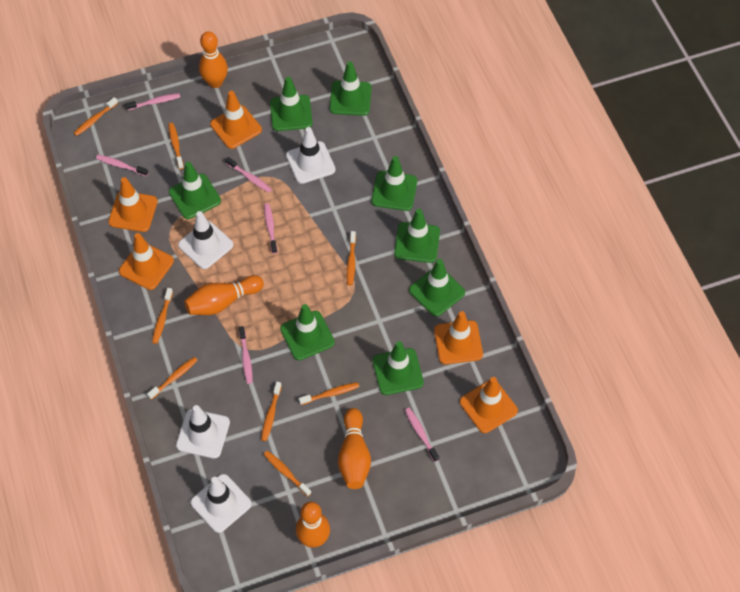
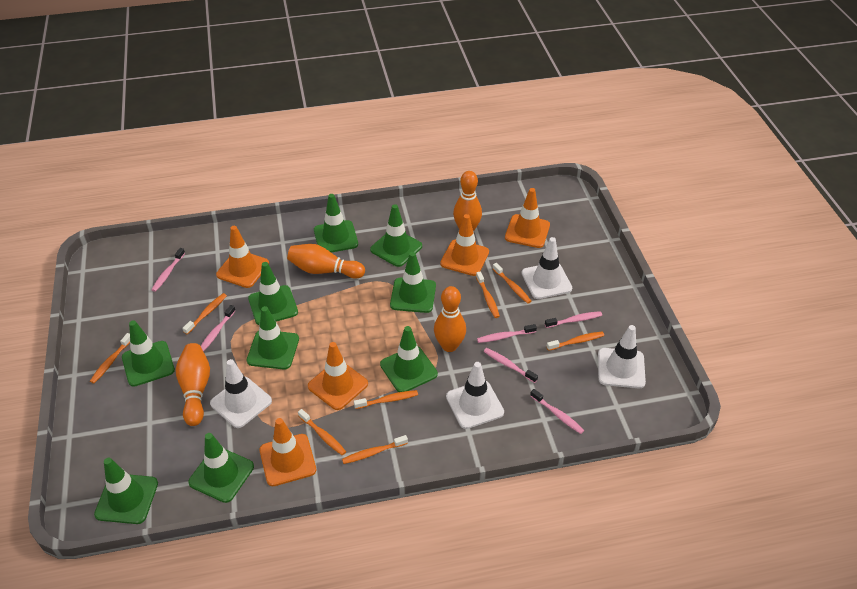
green traffic cone: [169,162,221,219] [270,77,313,131] [280,304,335,361] [330,61,372,116] [371,156,417,211] [373,341,424,395] [394,209,440,263] [409,259,465,317] = 8 -> [94,458,158,524] [122,320,175,387] [188,433,254,503] [247,306,299,369] [248,262,298,325] [314,194,358,253] [370,204,422,267] [380,326,438,392] [390,252,436,313] = 9

